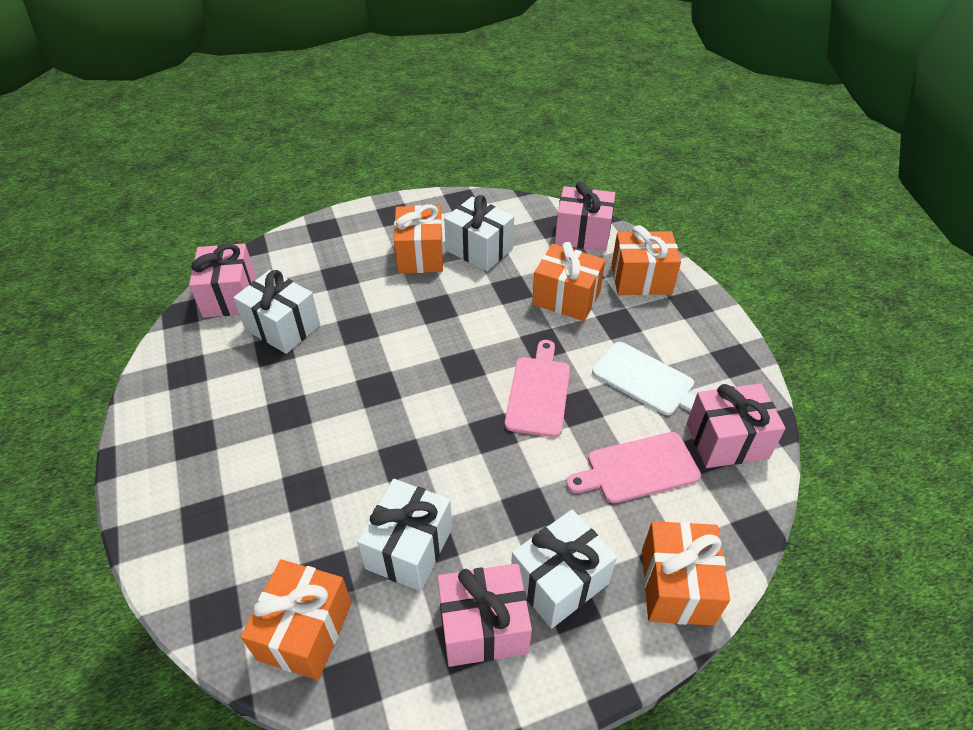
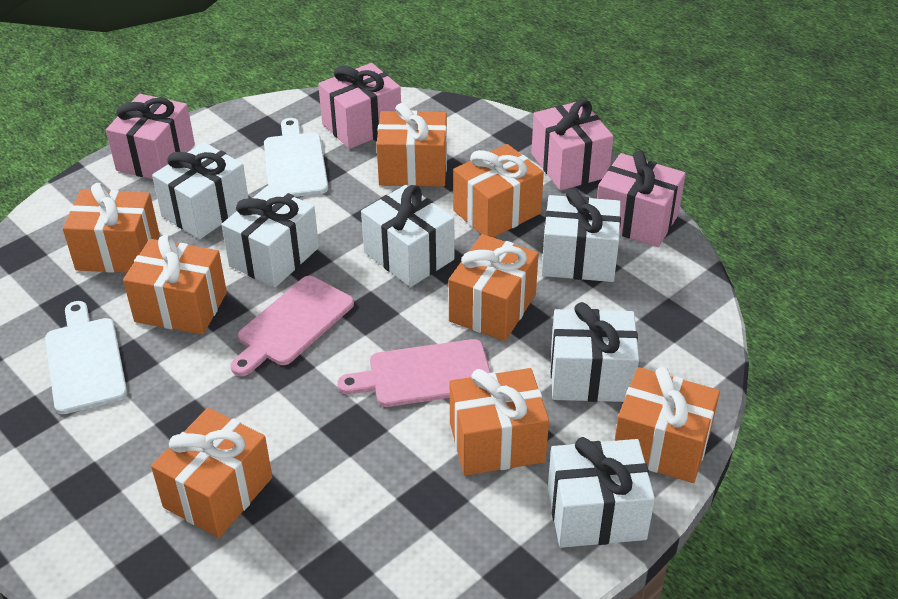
orange gift: [240,559,352,680] [394,204,443,273] [532,242,605,321] [612,225,681,295] [642,521,730,626] = 5 -> [63,183,160,273] [123,234,227,335] [151,407,272,538] [376,103,447,187] [449,234,539,341] [450,368,549,476] [453,144,544,238] [614,367,720,483] = 8
white cutting board: [592,342,696,415] = 1 -> [45,301,127,414] [264,118,328,197] = 2
white gift: [233,270,320,354] [357,479,452,591] [444,195,514,271] [511,509,617,629] = 4 -> [152,142,248,239] [221,186,319,288] [361,185,454,287] [541,189,621,282] [548,437,655,548] [551,302,639,402] = 6

